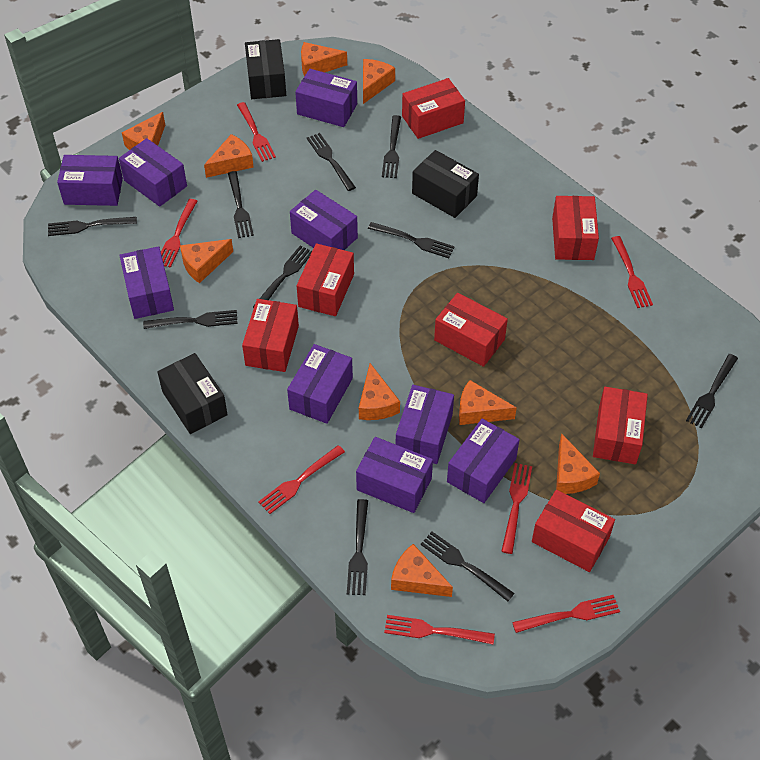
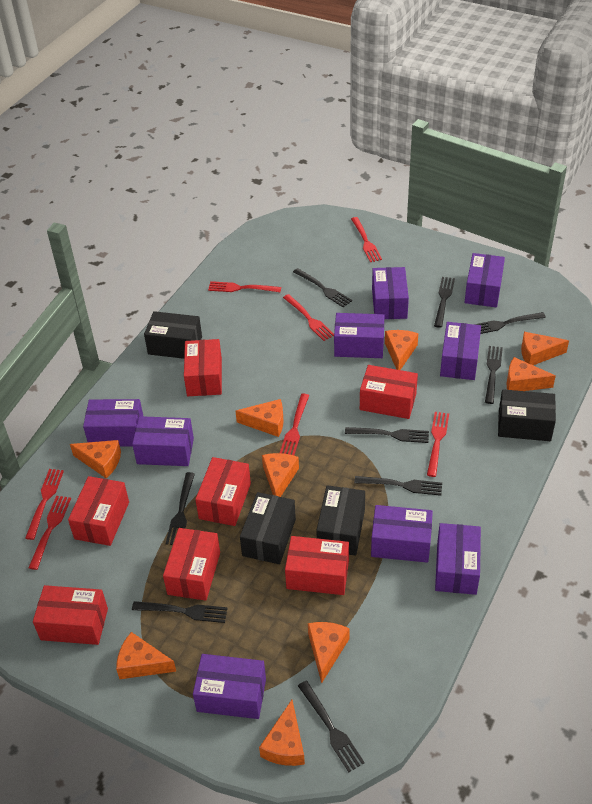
black box: [157,353,228,434] [245,39,286,99] [412,150,479,218] = 3 -> [144,311,202,359] [240,492,296,564] [316,485,365,556] [498,389,556,441] = 4
black fork: [48,217,137,236] [143,310,238,329] [228,171,254,238] [253,246,312,308] [307,133,356,191] [347,499,368,595] [368,222,455,258] [382,115,401,178] [421,531,514,601] [686,354,738,429] = 10 -> [132,601,228,623] [165,472,195,545] [293,268,352,307] [298,681,365,772] [345,427,429,443] [354,476,442,496] [434,277,455,328] [474,312,546,334] [485,346,503,404] = 9

